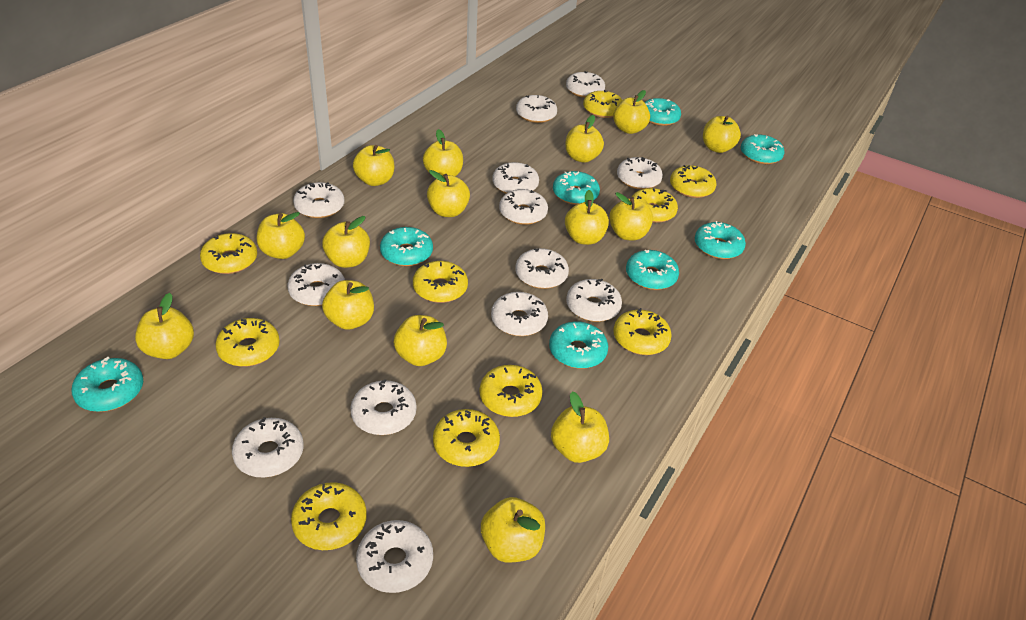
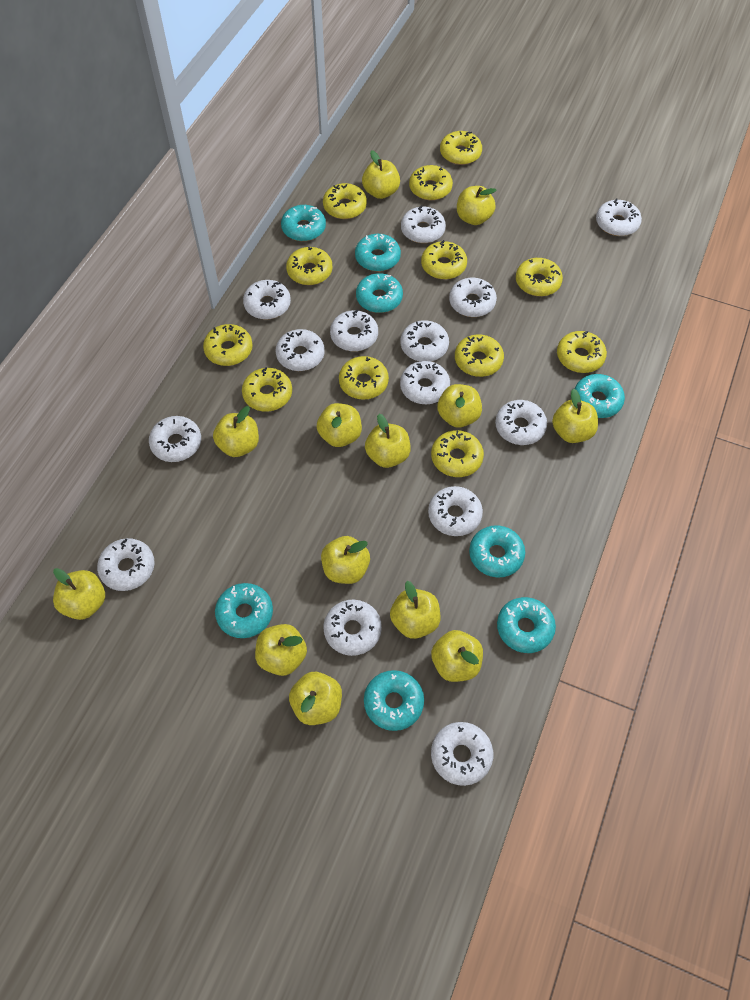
white donut: [232,417,304,477] [287,263,345,306] [293,182,345,218] [350,379,417,435] [356,520,433,593] [491,292,548,336] [492,162,539,194] [499,189,548,225] [515,248,569,289] [516,95,557,123] [566,71,605,98] [566,279,622,322] [617,157,663,190] = 13 -> [97,538,155,591] [149,416,201,462] [243,280,291,320] [276,329,325,371] [323,600,382,656] [330,310,378,351] [400,361,450,404] [401,205,446,243] [401,320,449,361] [428,486,483,536] [431,722,493,786] [449,278,497,317] [495,400,547,445] [596,198,642,236] = 14
yellow apple: [135,293,194,359] [257,212,305,259] [322,216,370,268] [322,280,374,330] [353,145,394,186] [394,315,447,366] [423,129,463,177] [427,170,470,217] [481,497,545,563] [551,391,609,463] [565,115,604,163] [565,190,609,245] [609,192,653,241] [613,90,650,134] [703,116,741,153] = 15 -> [53,568,105,620] [213,406,259,457] [255,624,307,676] [289,672,342,725] [317,403,362,447] [321,536,370,584] [362,150,400,199] [365,414,411,468] [390,581,441,639] [431,630,483,682] [437,384,482,428] [457,186,496,225] [552,389,598,443] = 13
yellow donut: [200,233,257,274] [215,318,280,367] [291,482,367,550] [413,261,468,303] [433,409,500,467] [480,365,543,417] [583,90,622,118] [613,308,672,355] [632,188,678,223] [670,165,716,198] = 10 -> [203,324,253,366] [242,367,292,411] [286,247,332,285] [323,183,367,219] [339,356,389,400] [409,165,453,200] [421,240,467,279] [431,430,484,477] [440,131,482,165] [455,334,504,377] [516,258,563,296] [557,331,607,373] = 12

